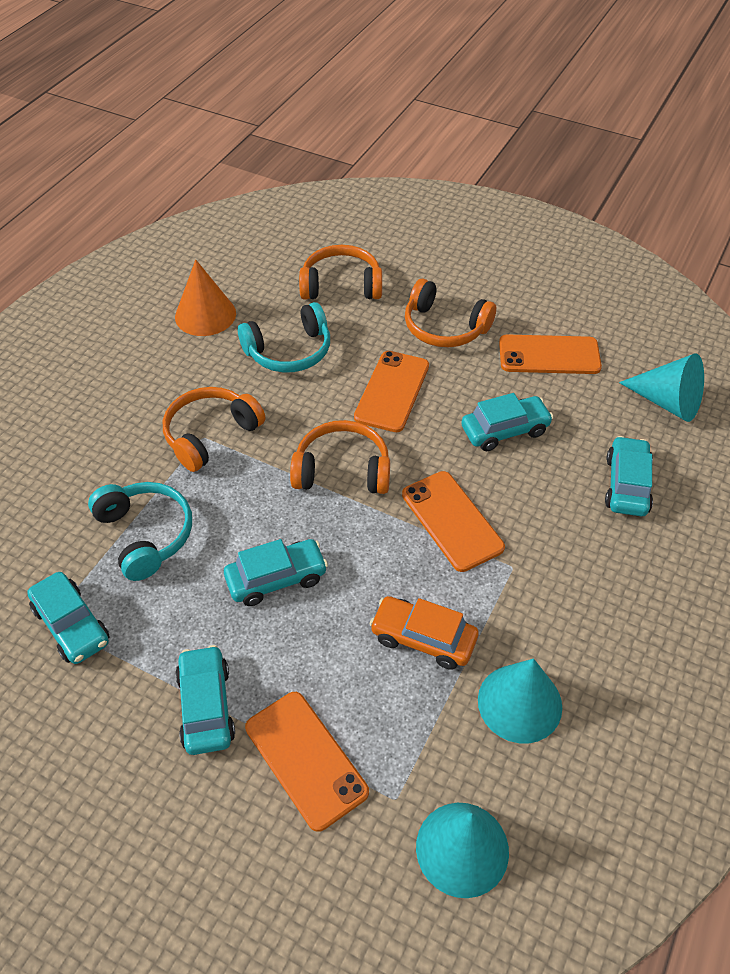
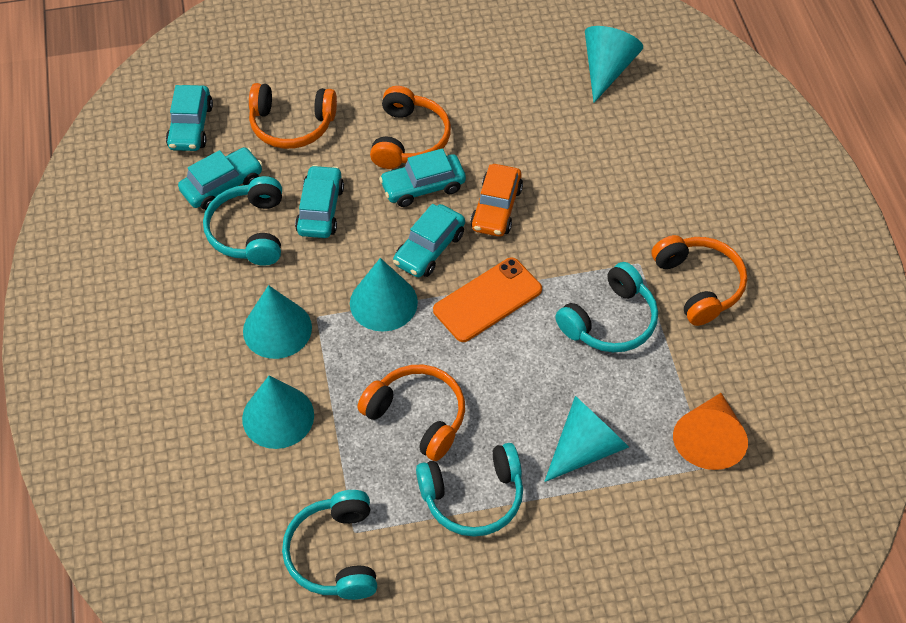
orange phone: [245,692,369,832] [354,351,429,432] [402,471,505,572] [499,335,602,374] = 4 -> [433,258,542,342] = 1
turquoise cone: [416,803,509,898] [478,658,562,743] [619,353,704,422] = 3 -> [242,376,314,449] [243,285,312,359] [350,258,418,332] [544,396,629,482] [585,26,643,103] = 5
turquoise headphones: [88,482,192,581] [238,302,330,373] = 2 -> [203,176,282,266] [282,490,377,600] [416,443,523,537] [555,262,658,352] = 4

